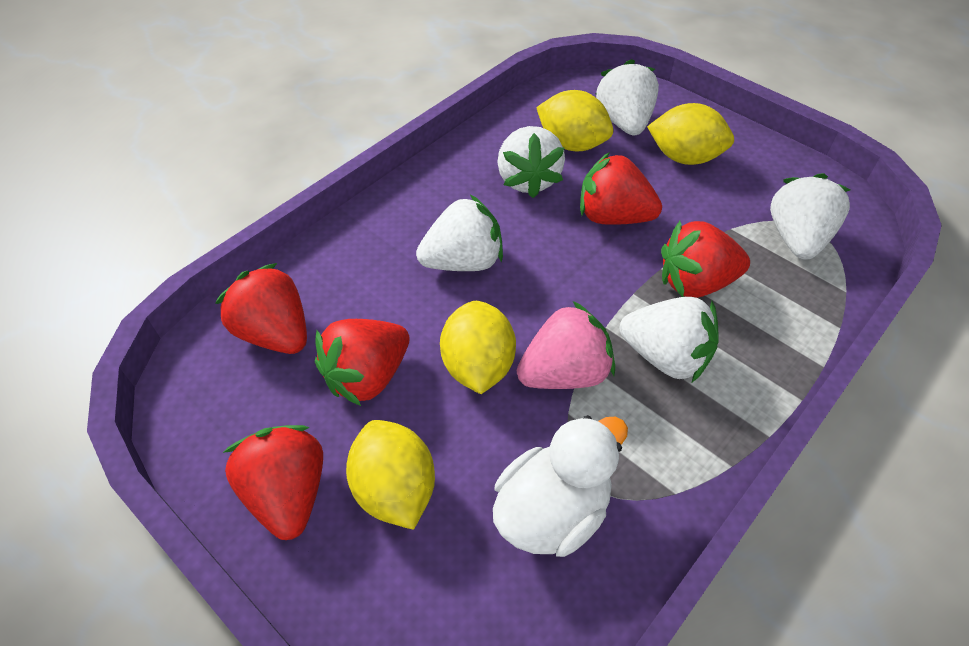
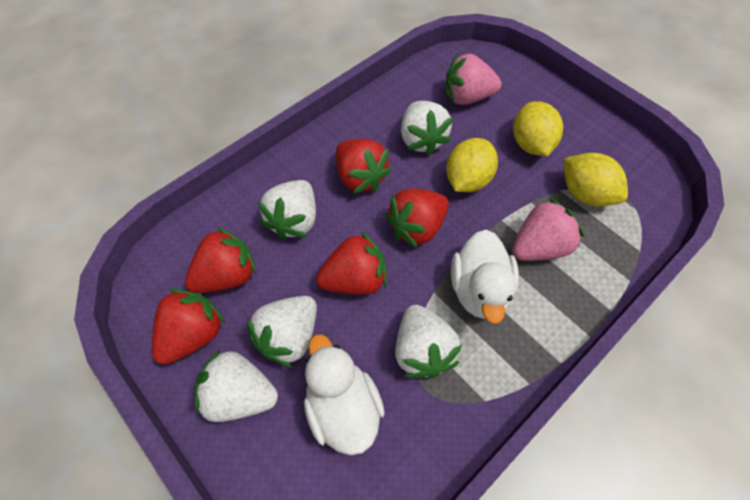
pink strawberry: [517,301,615,389] = 1 -> [445,54,502,105] [512,198,584,261] = 2
white duck: [493,415,628,557] = 1 -> [304,334,385,456] [451,230,519,324] = 2
yellow lemon: [346,420,435,530] [440,301,516,394] [536,90,613,151] [647,103,734,165] = 4 -> [446,138,498,192] [513,101,563,156] [564,153,628,206] = 3

